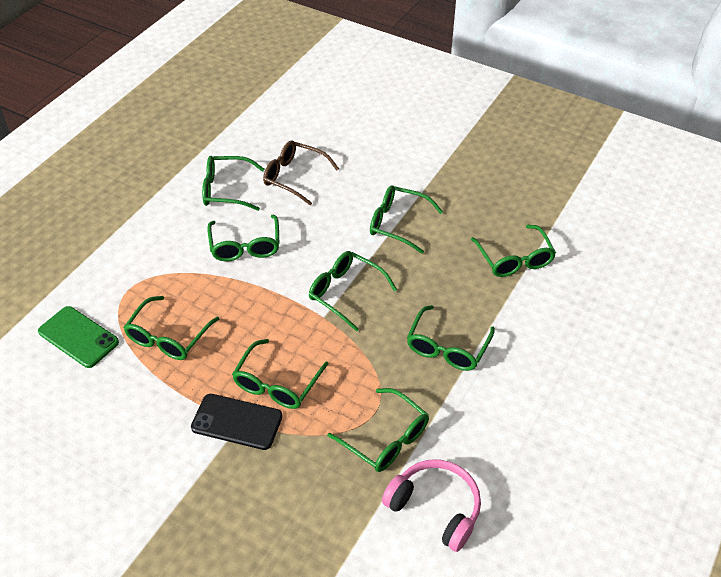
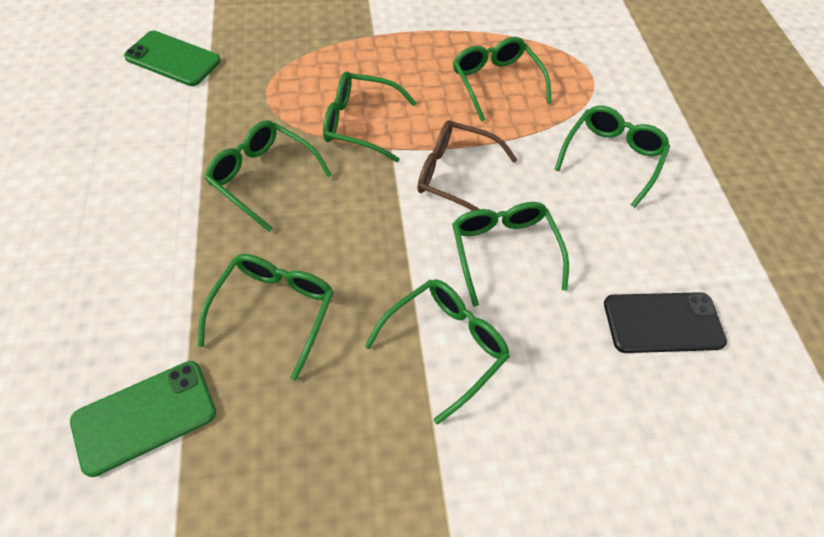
green glasses: [123,296,219,360] [202,156,264,211] [207,215,280,261] [232,339,329,409] [309,251,397,332] [328,388,429,472] [370,185,443,254] [407,305,495,371] [471,225,556,277] = 9 -> [198,254,334,381] [205,120,332,232] [323,71,417,162] [365,279,510,424] [452,202,569,307] [453,37,552,122] [554,106,670,207] = 7
green phone: [38,306,119,368] = 1 -> [70,361,216,477] [124,31,221,86] = 2
pink headphones: [382,459,481,552] = 1 -> none = 0

